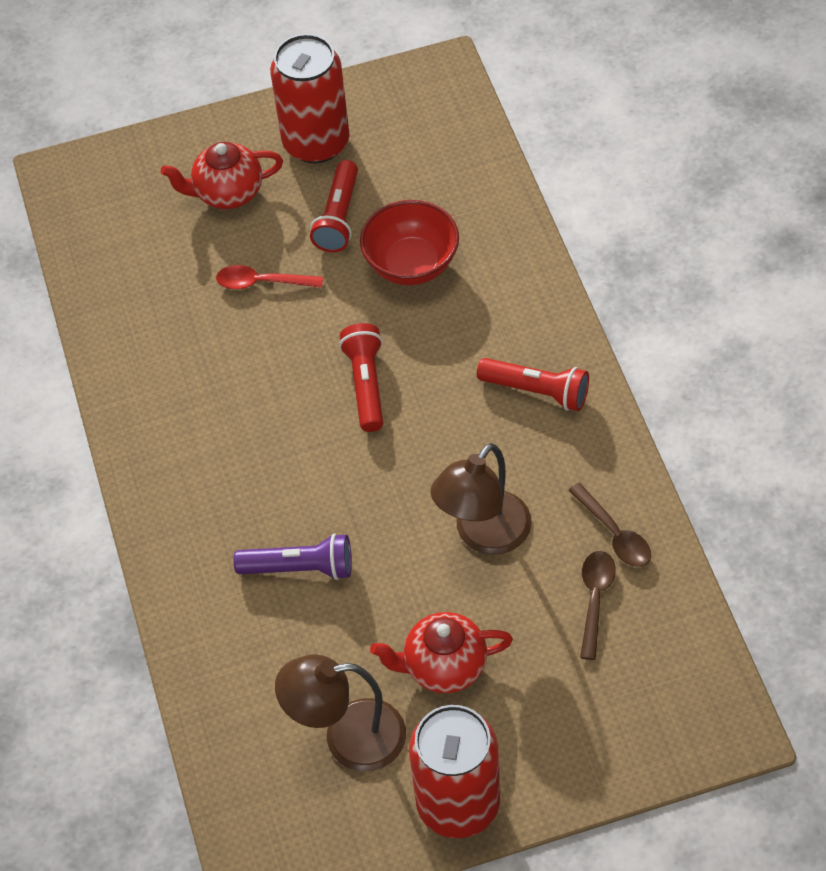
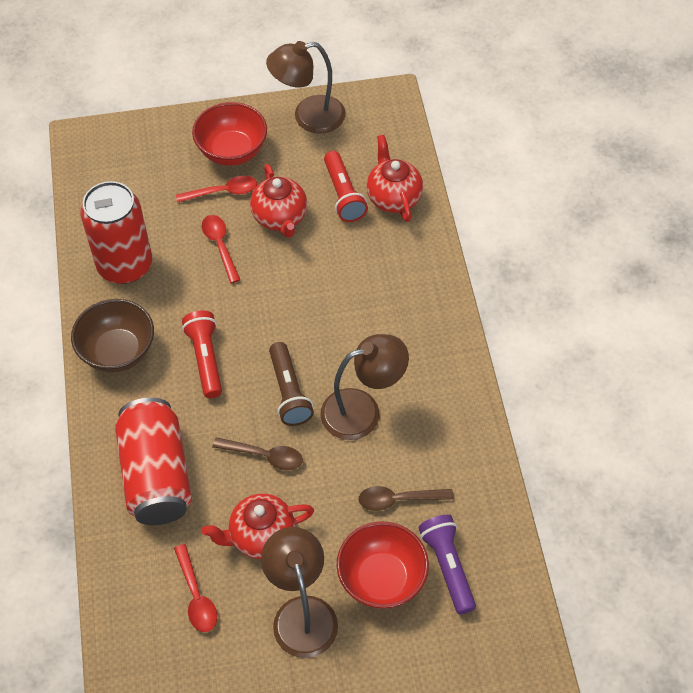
brown bowl: none = 0 -> [71,299,154,373] = 1
brown flashlight: none = 0 -> [269,342,314,426] = 1
brown lamp: [275,654,406,771] [431,443,532,555] = 2 -> [261,527,338,658] [266,41,346,133] [320,334,409,440] = 3
red bowl: [360,200,459,285] = 1 -> [192,102,267,166] [337,521,429,609] = 2
red flashlight: [310,160,358,252] [339,323,383,432] [477,358,589,411] = 3 -> [182,310,222,398] [324,151,368,222] = 2
red spoon: [216,265,323,289] = 1 -> [174,544,217,632] [176,176,257,203] [202,215,240,283] = 3
red teapot: [161,142,283,209] [370,612,513,693] = 2 -> [202,494,314,559] [250,164,307,238] [367,135,423,222] = 3

